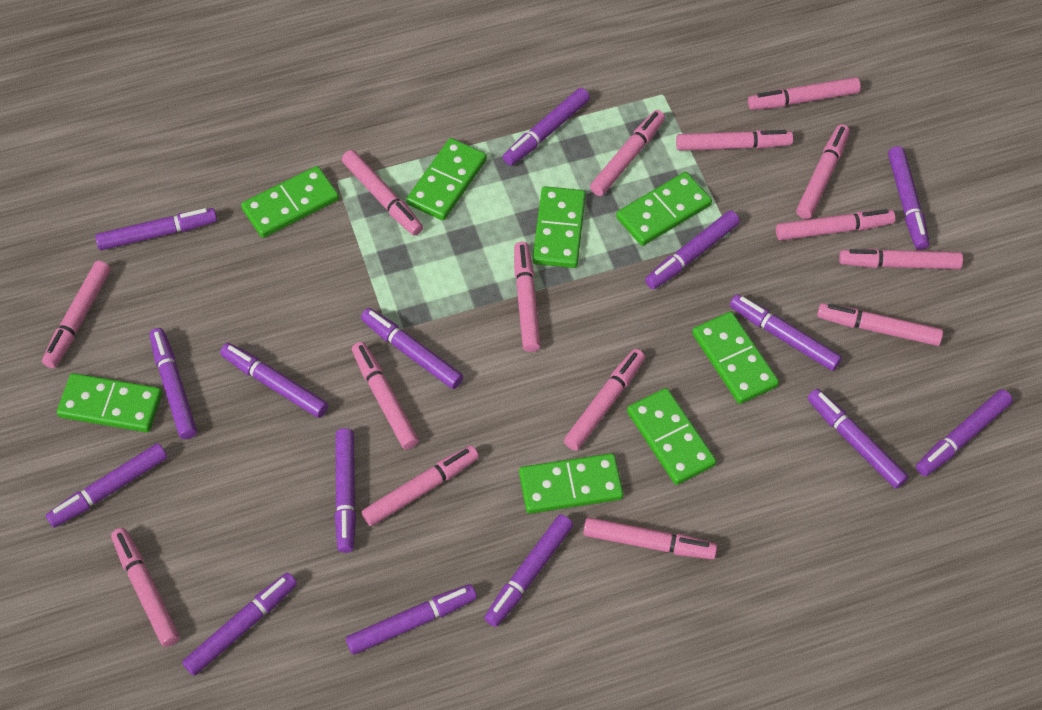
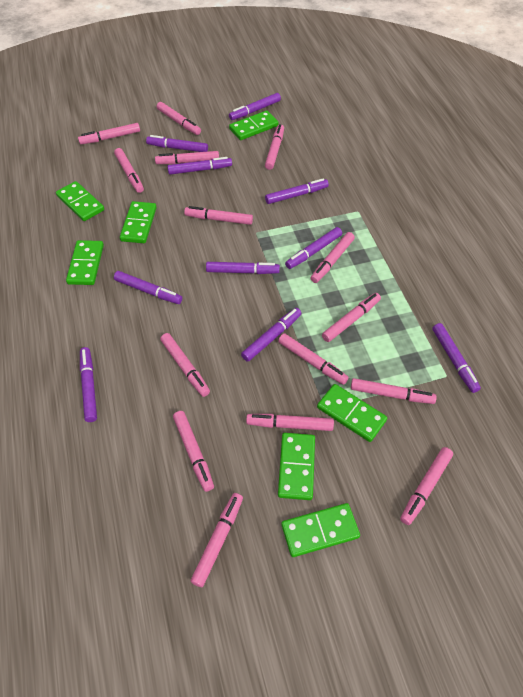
green domino: [57,373,162,432] [241,166,339,238] [406,138,487,220] [519,453,624,514] [532,186,586,268] [616,172,712,246] [627,388,716,485] [692,312,779,404] = 8 -> [56,181,104,221] [66,240,104,285] [120,201,157,243] [229,110,279,140] [278,433,315,500] [281,503,360,557] [317,384,387,442] = 7
purple marker: [46,443,167,528] [95,208,217,250] [149,328,197,439] [182,573,297,676] [220,343,328,418] [335,428,356,553] [346,584,477,655] [361,308,463,389] [484,515,573,627] [503,88,590,166] [645,211,740,289] [730,294,842,371] [807,389,909,489] [888,146,929,250] [916,389,1013,476] = 15 -> [80,347,97,422] [114,271,182,304] [146,135,208,152] [167,157,232,175] [206,262,280,274] [229,93,281,120] [241,308,302,362] [265,178,329,204] [285,227,342,269] [432,323,481,393] = 10

